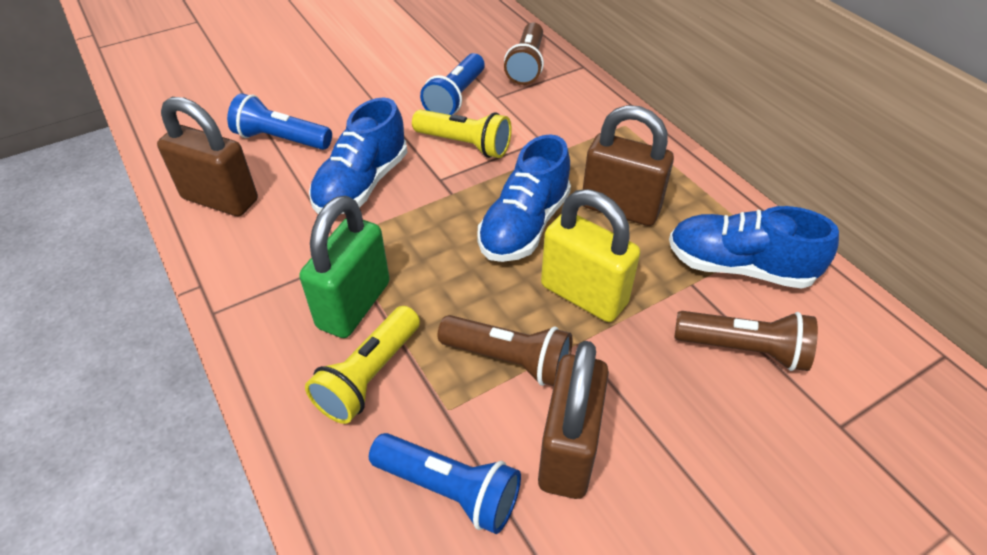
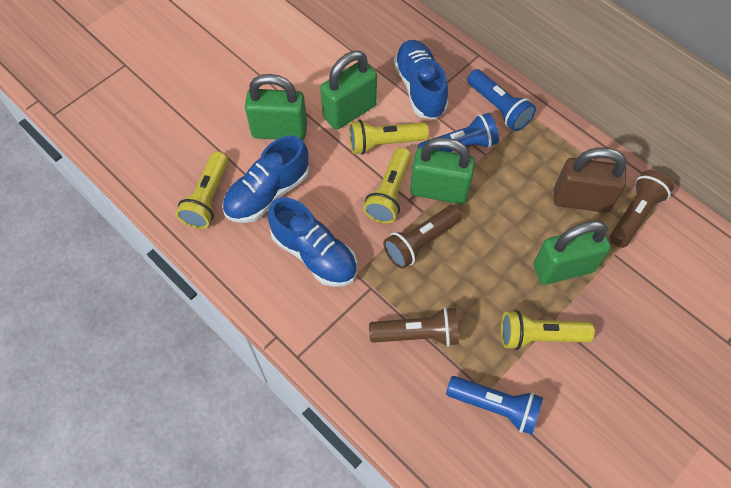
brown padlock: [157,97,258,216] [538,341,609,499] [583,105,674,226] = 3 -> [554,148,627,213] = 1
green padlock: [299,196,390,338] = 1 -> [245,74,307,140] [320,51,377,130] [410,137,475,204] [533,221,611,285] = 4
yellow flashlight: [305,306,420,424] [412,109,512,158] = 2 -> [176,151,228,229] [349,119,429,155] [363,148,412,223] [501,310,594,350] = 4
yellow padlock: [541,189,640,322] = 1 -> none = 0

